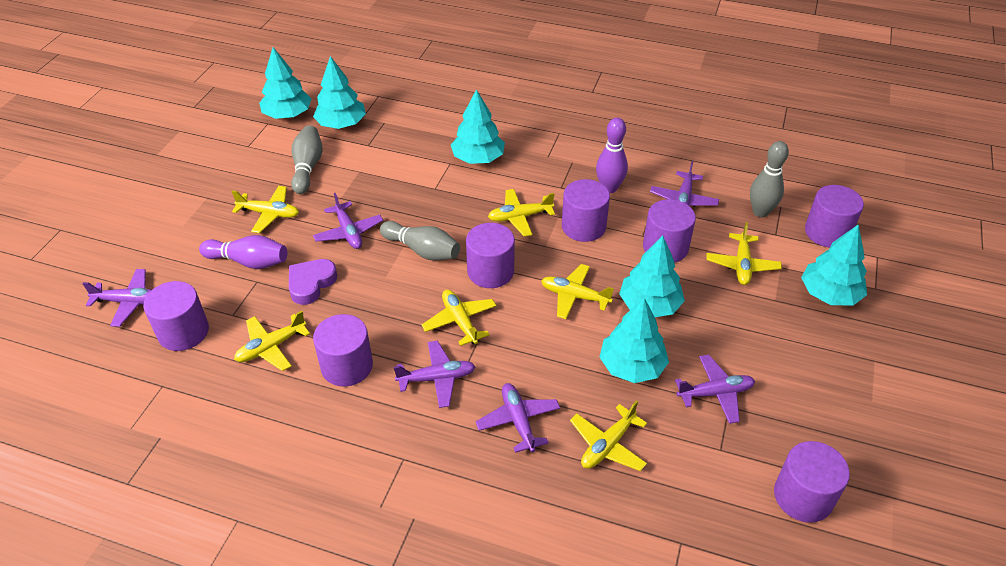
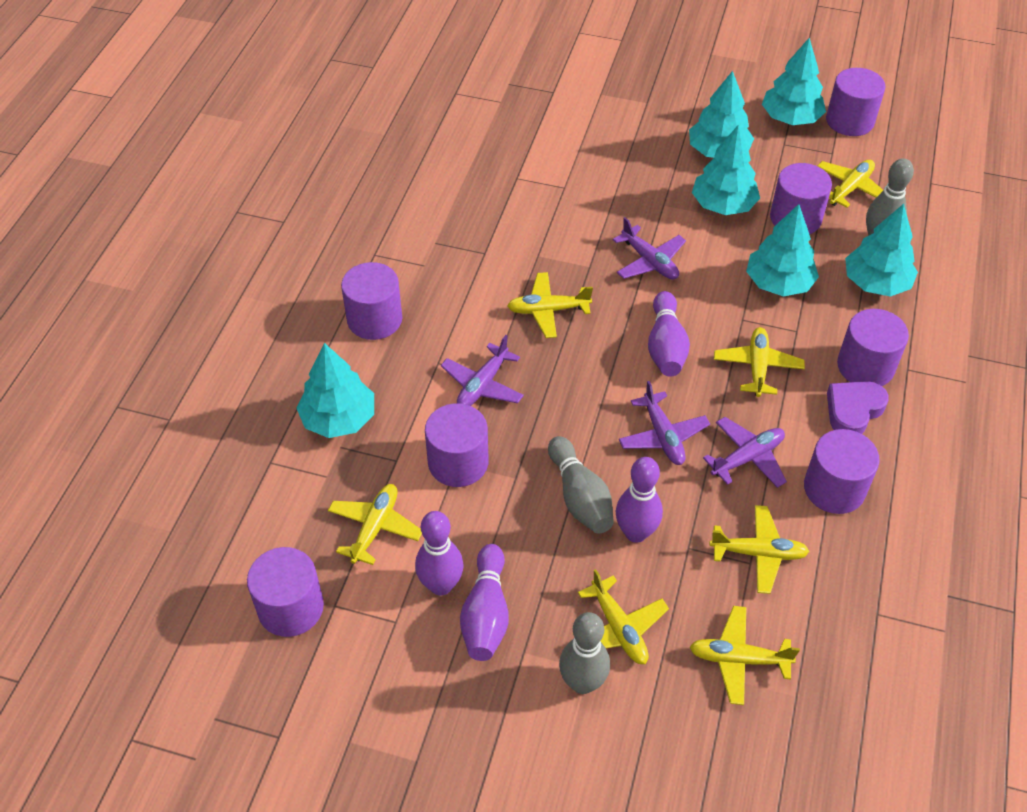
purple bowling pin: [199,235,287,269] [596,118,628,193] = 2 -> [415,511,464,596] [460,544,509,661] [616,457,663,543] [648,291,690,377] = 4
purple plane: [82,269,151,327] [313,193,383,249] [393,341,476,408] [476,383,560,453] [650,161,719,207] [675,354,755,424] = 6 -> [441,335,524,406] [613,217,686,279] [619,381,710,465] [703,417,787,488] = 4

